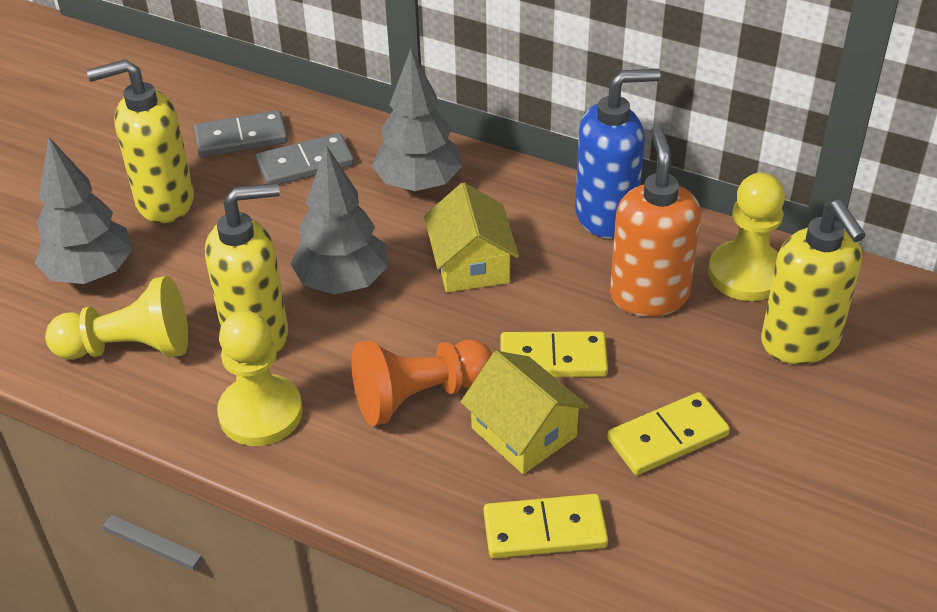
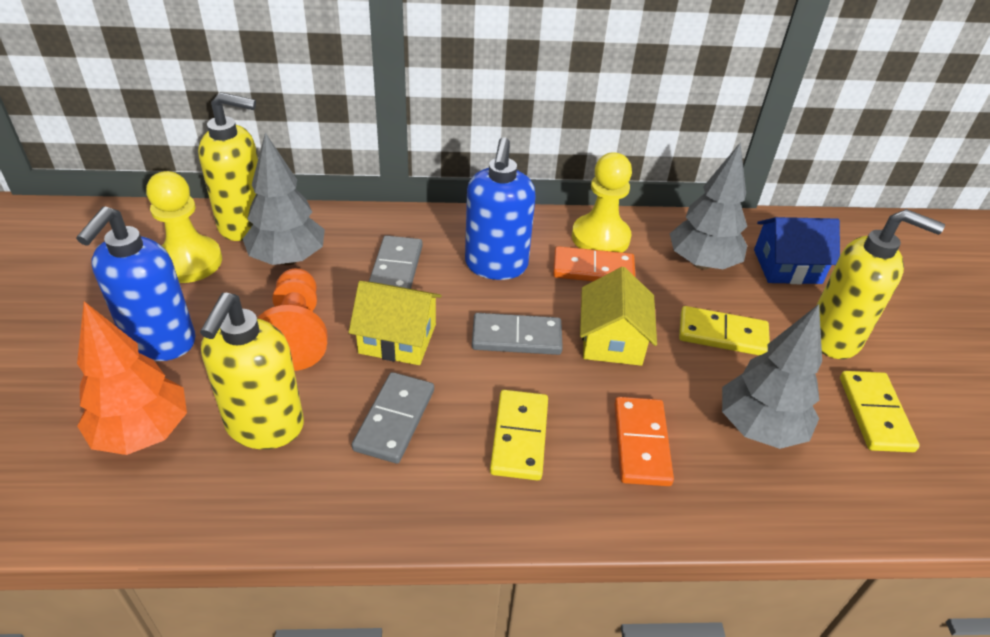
blue house: none = 0 -> [754,217,840,284] = 1
blue soap dispenser: [575,69,660,239] = 1 -> [76,206,196,361] [465,137,536,280] = 2
grey domino: [194,110,288,157] [255,133,354,185] = 2 -> [352,372,434,463] [369,235,423,289] [472,313,563,355] = 3
orange domino: none = 0 -> [553,246,635,281] [614,397,674,486] = 2
orange soap dispenser: [610,126,701,317] = 1 -> none = 0
orange tree: none = 0 -> [77,301,187,455] = 1
yellow pawn: [45,276,188,360] [217,311,303,446] [708,173,785,301] = 3 -> [146,171,222,283] [572,153,632,253] = 2

